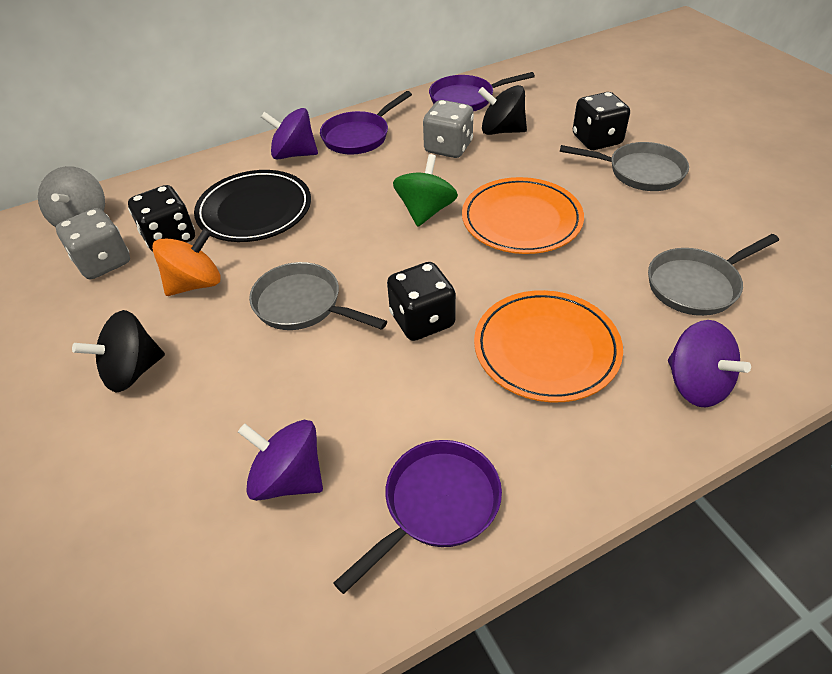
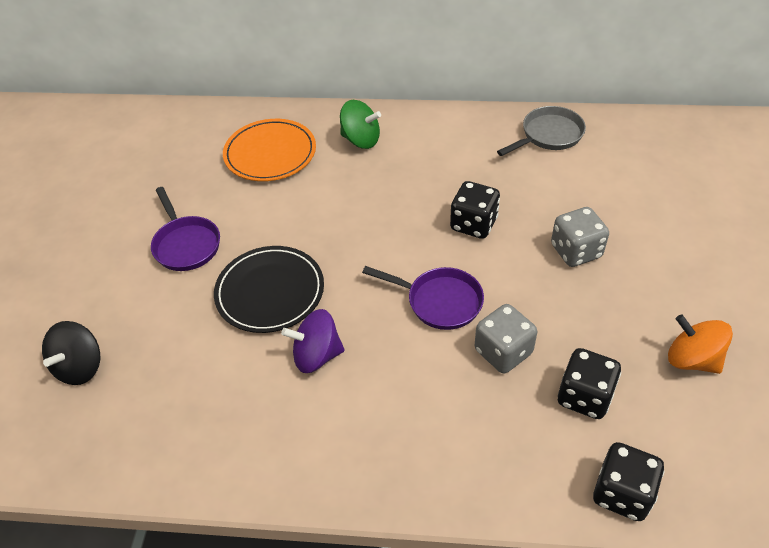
black spinning top: [72,310,165,392] [478,85,527,135] = 2 -> [42,321,100,385] = 1
grey pan: [249,262,387,330] [559,142,689,191] [648,234,779,316] = 3 -> [497,106,586,156] = 1
grey spinning top: [38,166,105,227] = 1 -> none = 0
orange plate: [462,177,584,254] [474,290,623,402] = 2 -> [223,119,316,181] = 1
purple pan: [320,91,412,155] [334,440,502,594] [429,72,535,112] = 3 -> [151,187,220,271] [362,266,484,330] = 2
purple spinning top: [238,420,323,501] [261,108,318,160] [668,320,751,407] = 3 -> [281,309,345,373] = 1

